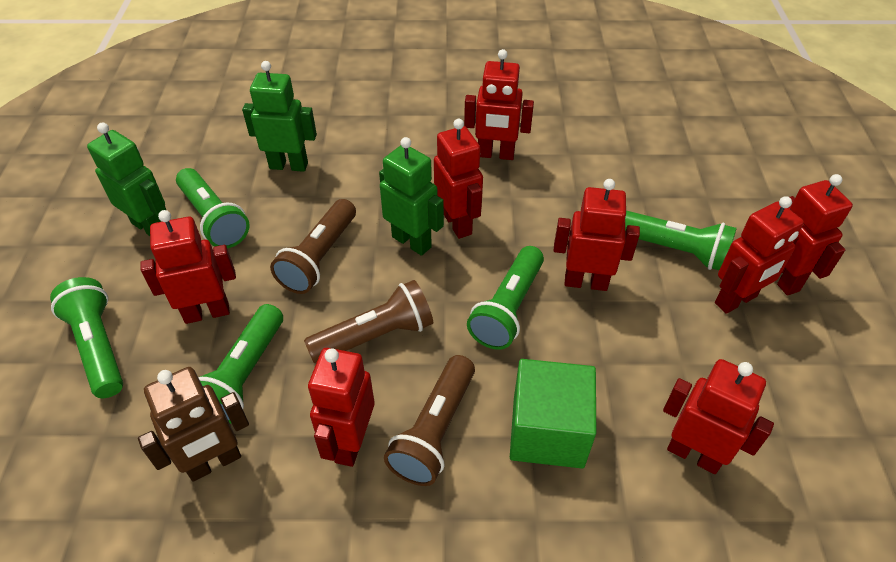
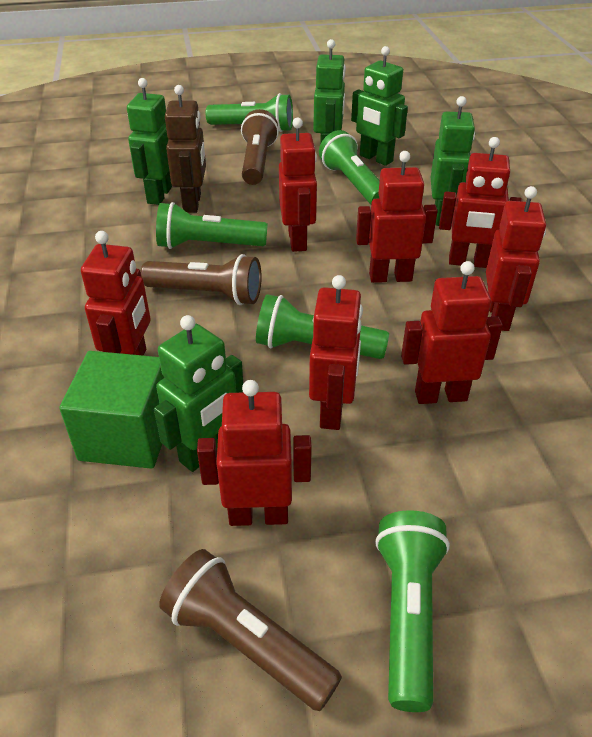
green robot: [87,122,166,236] [242,61,317,172] [379,137,444,256] = 3 -> [127,78,172,205] [154,315,243,472] [313,39,346,144] [351,46,408,166] [431,96,475,226] = 5

